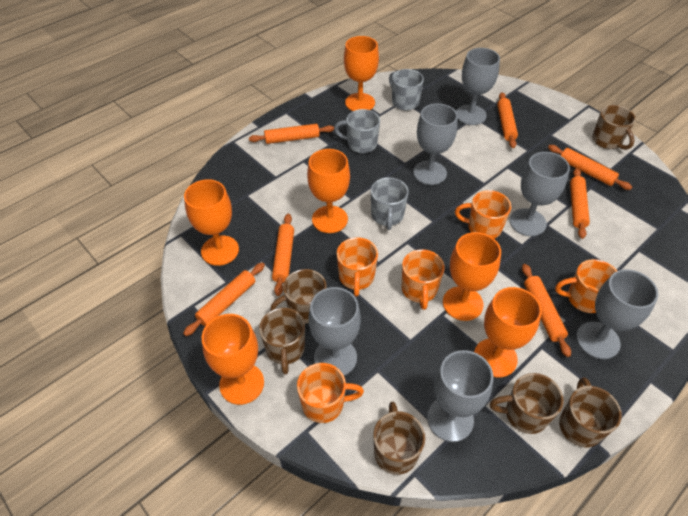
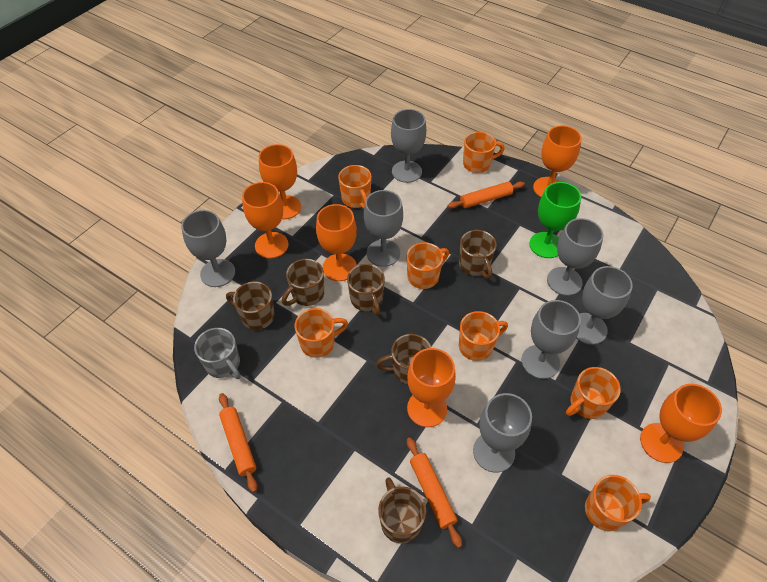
green goblet: none = 0 -> [529,182,581,258] = 1
grey goblet: [309,287,361,376] [413,103,458,185] [427,350,493,442] [456,48,500,125] [510,152,570,236] [576,269,658,359] = 6 -> [181,210,235,287] [364,190,403,267] [391,109,426,183] [473,393,532,473] [522,300,581,379] [547,218,603,296] [576,266,633,345] = 7
grey mug: [334,109,380,153] [371,177,409,230] [389,69,424,110] = 3 -> [194,328,241,379] = 1
orange mug: [297,363,364,423] [337,237,378,296] [402,249,445,310] [455,190,511,239] [555,259,617,313] = 5 -> [295,308,348,358] [338,165,372,209] [407,242,449,289] [459,311,508,361] [463,132,504,173] [566,367,621,419] [585,475,651,531] = 7
orange rolling pin: [183,262,265,336] [249,124,334,144] [272,214,294,296] [497,92,518,148] [522,264,571,357] [548,145,632,190] [570,168,590,239] = 7 -> [219,393,258,493] [407,438,462,548] [448,182,525,209] = 3

